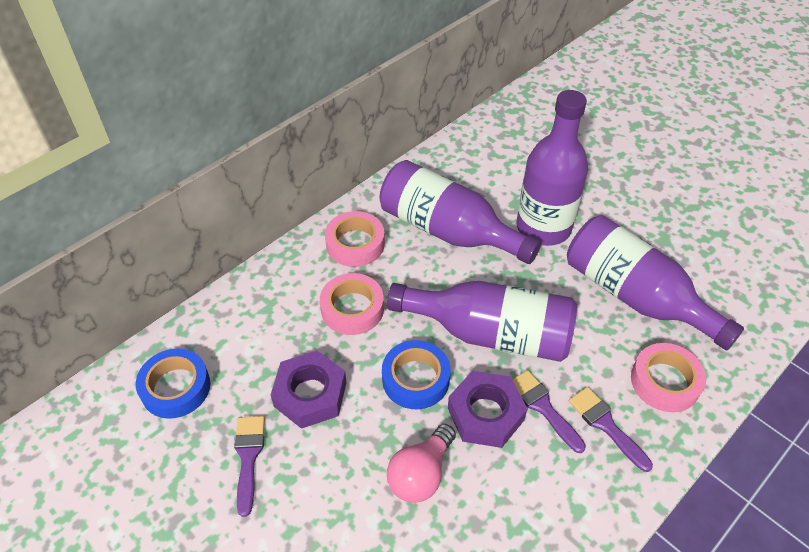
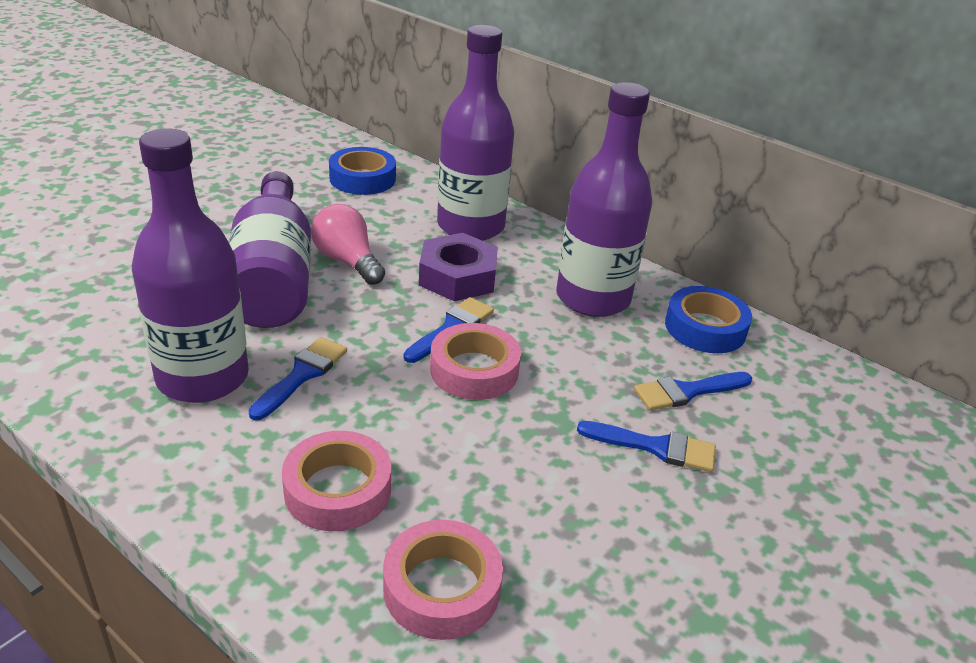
blue brush: none = 0 -> [248,337,347,420] [404,297,494,363] [577,421,716,472] [634,372,752,411] = 4
purple brush: [234,416,265,517] [512,370,586,453] [569,387,653,472] = 3 -> none = 0
purple nut: [271,351,347,429] [448,371,527,448] = 2 -> [419,233,498,301] = 1

